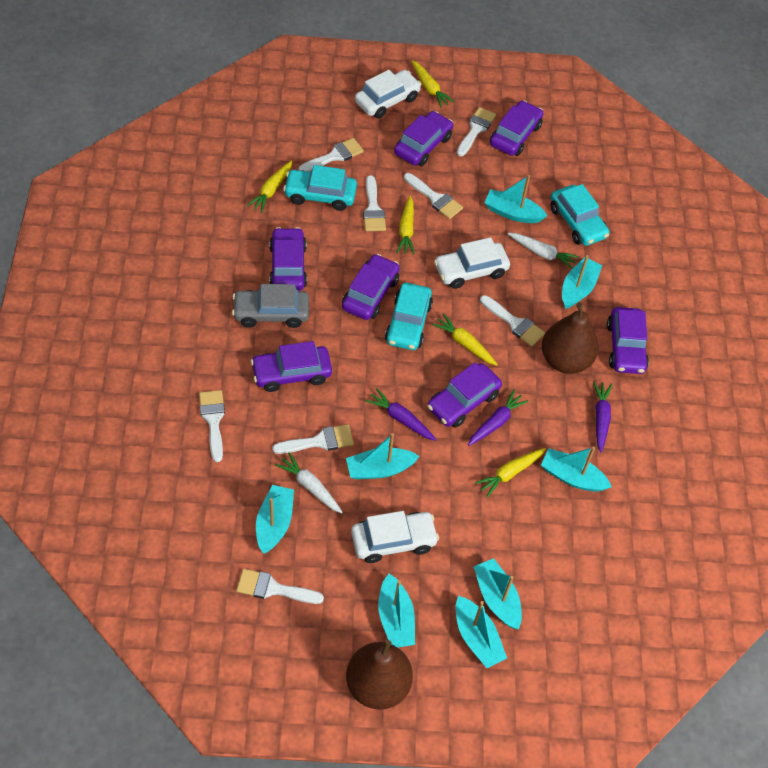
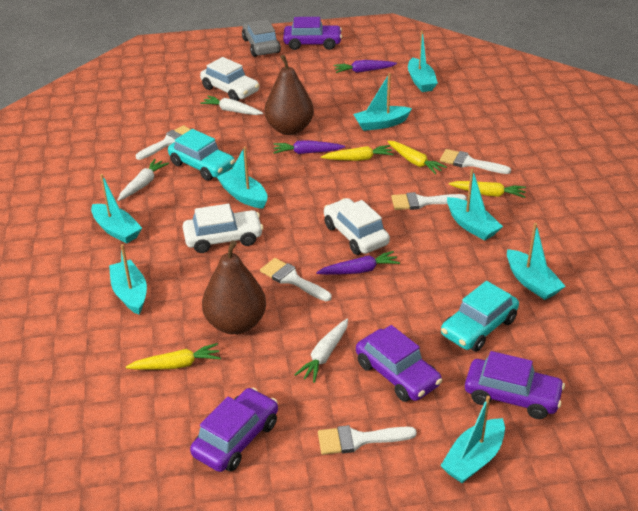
purple car: [251,341,332,392] [269,227,307,291] [342,254,400,320] [394,111,453,166] [427,362,502,428] [490,101,544,156] [607,307,649,374] = 7 -> [190,388,278,472] [283,17,342,50] [356,325,442,402] [465,351,565,419] = 4
turquoise car: [283,165,357,211] [385,283,433,350] [550,184,609,246] = 3 -> [168,129,235,181] [441,281,519,352] = 2
white brush: [199,390,225,462] [236,569,324,604] [272,424,354,454] [299,138,364,172] [363,175,386,231] [404,173,463,219] [457,107,496,156] [480,295,545,347] = 8 -> [136,125,191,160] [260,258,332,301] [318,425,417,455] [391,192,467,210] [440,149,511,174] = 5
white carrot: [275,452,343,513] [508,233,579,269] = 2 -> [118,159,169,201] [200,96,263,115] [295,319,348,383] = 3
yellow carrot: [247,161,292,213] [396,196,415,255] [412,60,454,108] [432,313,498,366] [475,448,546,498] = 5 -> [126,343,221,370] [321,145,394,161] [387,141,447,175] [449,181,526,198] = 4

